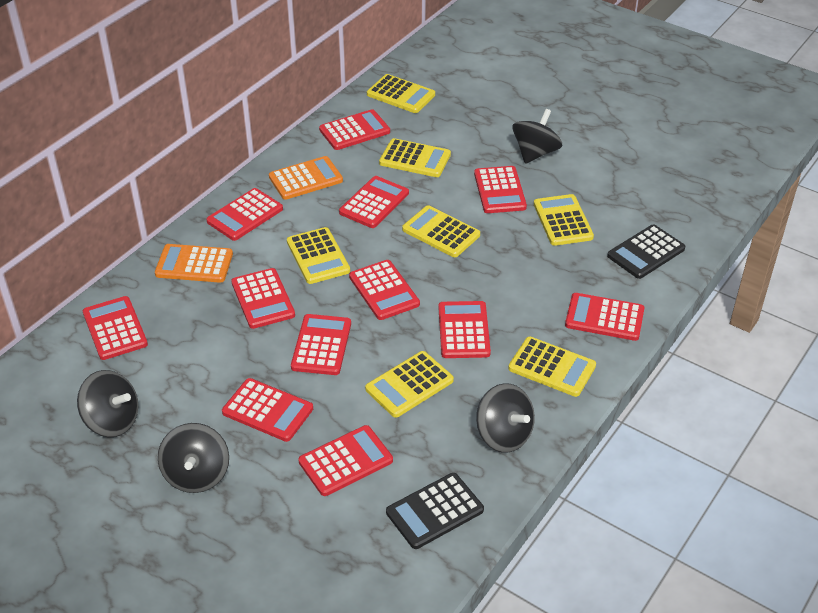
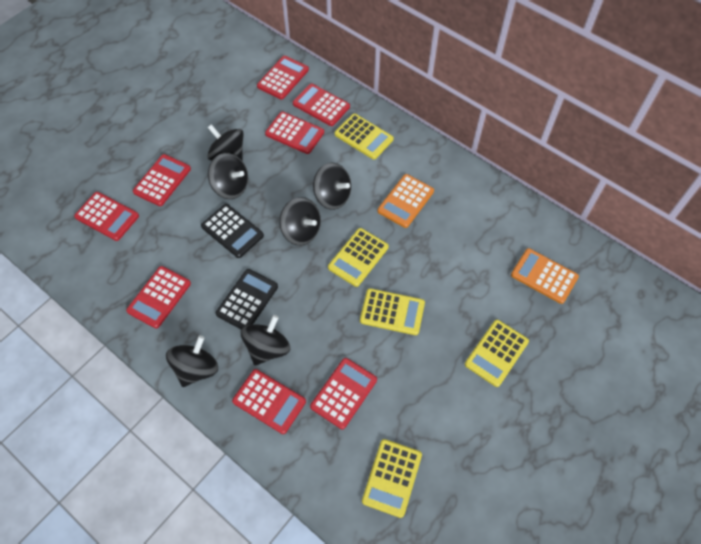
black spinning top: [77,370,138,437] [158,423,229,493] [476,383,535,453] [512,109,562,164] = 4 -> [166,336,218,387] [207,124,244,161] [208,153,248,199] [241,315,290,366] [279,197,321,245] [313,162,351,210] = 6
red calculator: [83,296,148,360] [206,188,283,241] [222,378,313,442] [231,268,295,329] [291,314,351,375] [298,425,393,496] [319,109,390,150] [339,176,409,228] [349,260,420,320] [438,301,491,358] [474,166,527,213] [565,293,644,341] = 12 -> [74,192,139,241] [126,266,191,329] [133,154,191,206] [232,369,306,434] [257,56,309,100] [265,111,324,154] [293,84,350,126] [310,358,377,429] = 8
yellow calculator: [287,227,350,284] [365,351,454,418] [367,74,435,113] [379,138,451,177] [402,205,480,257] [508,337,596,397] [534,194,594,246] = 7 -> [328,228,389,287] [335,114,394,159] [360,288,425,335] [362,439,422,518] [465,320,529,387] = 5

